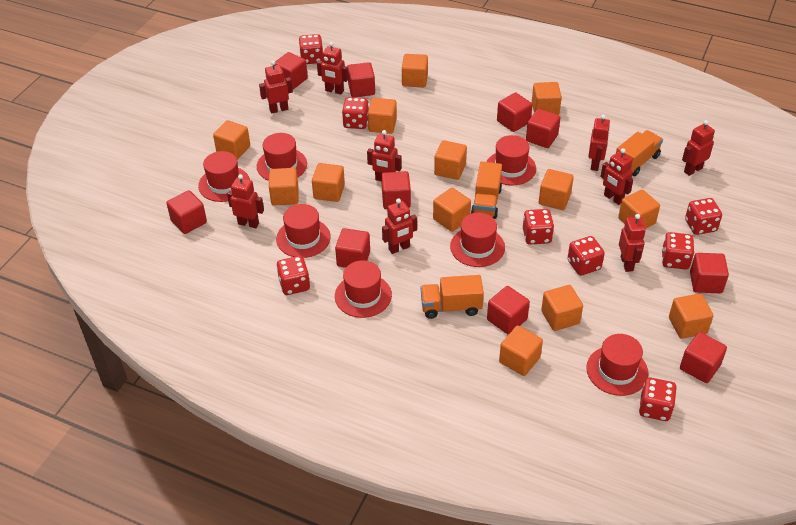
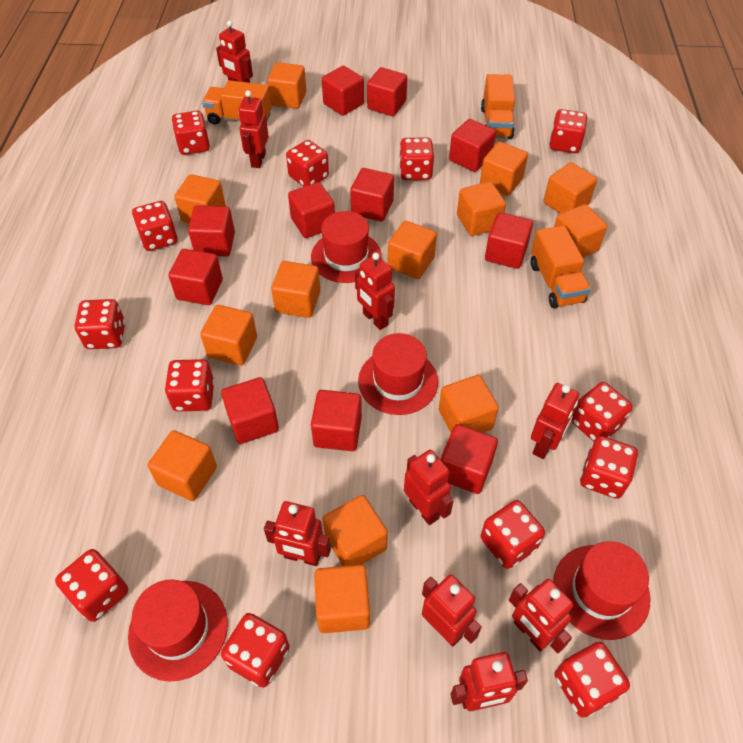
red cube: [166,190,207,234] [274,52,308,89] [335,228,370,268] [347,62,375,97] [381,171,411,209] [487,286,530,335] [497,92,532,132] [526,109,561,148] [680,332,727,383] [690,253,729,293] = 10 -> [169,249,223,305] [188,205,235,256] [221,377,279,444] [288,182,335,238] [311,390,362,451] [322,66,364,116] [350,168,394,222] [367,67,407,116] [441,424,498,494] [449,119,496,172] [485,212,533,269] = 11
red dice: [277,256,310,295] [299,34,323,64] [342,97,369,129] [523,209,554,245] [568,236,605,276] [639,377,677,421] [662,232,694,269] [685,198,722,235] = 8 -> [55,549,128,622] [75,299,125,349] [132,201,177,251] [165,359,214,411] [172,111,210,155] [221,613,290,688] [286,140,329,187] [399,137,434,180] [481,500,545,569] [550,109,587,153] [554,642,630,718] [571,382,632,442] [580,436,638,499] = 13
red hat: [198,151,250,202] [257,133,307,181] [276,204,331,258] [335,260,392,318] [450,213,505,267] [487,135,536,185] [586,334,649,396] = 7 -> [128,580,228,682] [311,211,382,283] [358,333,438,415] [553,541,650,640] = 4

